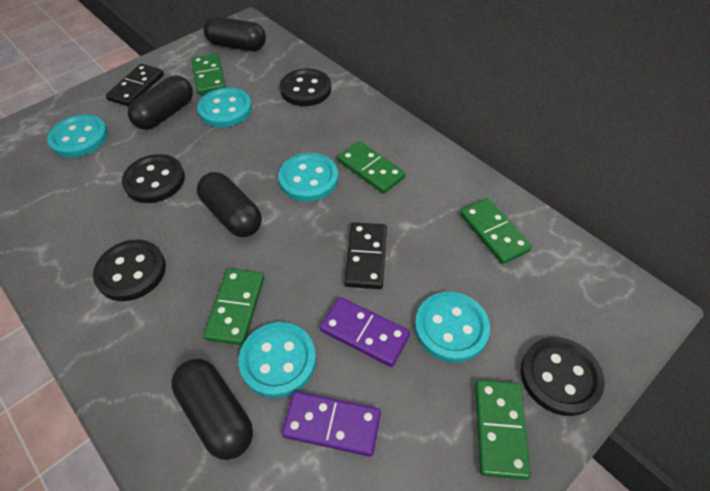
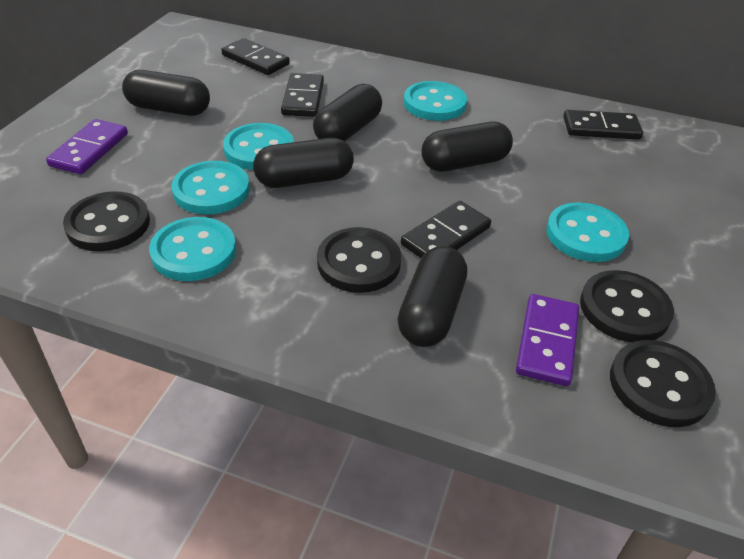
black capsule: [128,75,193,130] [171,359,253,460] [197,172,262,237] [204,17,266,51] = 4 -> [122,70,210,116] [253,138,354,188] [313,84,382,141] [397,246,467,347] [421,122,513,172] = 5
black domino: [106,64,164,107] [344,222,387,289] = 2 -> [221,38,290,75] [281,73,324,117] [401,201,491,258] [563,110,643,139] = 4
green domino: [191,54,226,95] [204,268,264,345] [338,141,406,194] [460,198,532,264] [475,380,531,480] = 5 -> none = 0

